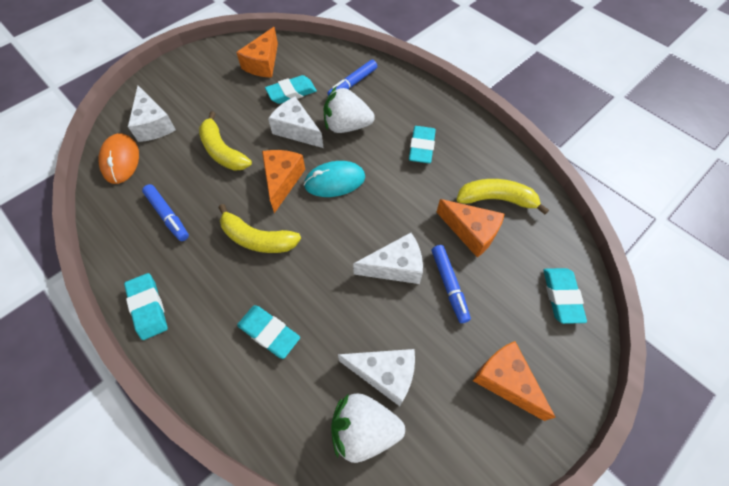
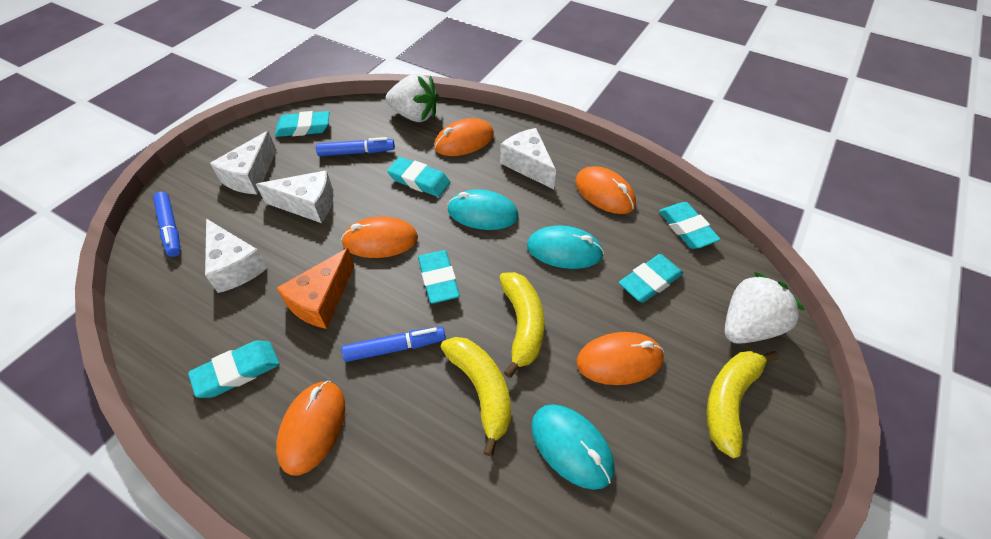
orange cheese: [236,27,278,78] [262,150,305,213] [436,199,504,258] [473,341,556,421] = 4 -> [277,248,354,329] = 1
orange mouse: [98,133,139,184] = 1 -> [276,381,345,475] [341,216,418,258] [434,118,494,156] [575,166,636,214] [576,332,664,385] = 5
turquoise eraser: [124,273,168,340] [237,305,300,359] [265,75,317,104] [409,126,436,163] [543,268,587,324] = 5 -> [188,340,279,398] [275,111,329,137] [387,157,450,197] [418,250,460,304] [619,254,683,303] [659,202,721,249] = 6
turquoise mouse: [304,161,365,197] = 1 -> [447,190,519,230] [527,225,604,269] [531,404,615,490] = 3

